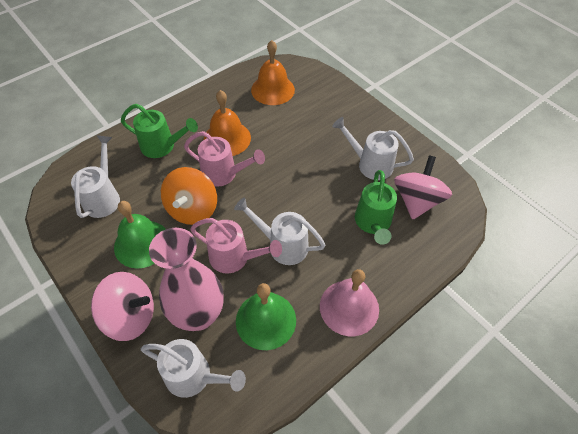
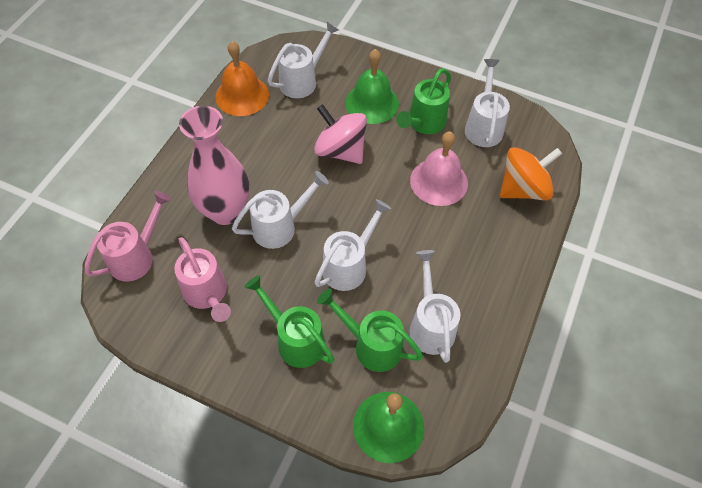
green watering can: [121,104,198,158] [355,170,397,245] = 2 -> [244,275,335,368] [317,289,423,372] [396,68,451,134] = 3
orange bell: [204,90,251,156] [251,40,295,105] = 2 -> [215,41,269,116] = 1
pink spinning top: [91,272,154,341] [394,156,452,220] = 2 -> [314,104,367,164] = 1
white watering can: [71,135,120,218] [141,339,246,398] [234,197,325,265] [332,117,414,180] = 4 -> [232,171,329,249] [268,21,339,98] [315,199,391,291] [409,250,460,363] [465,59,510,147] = 5

